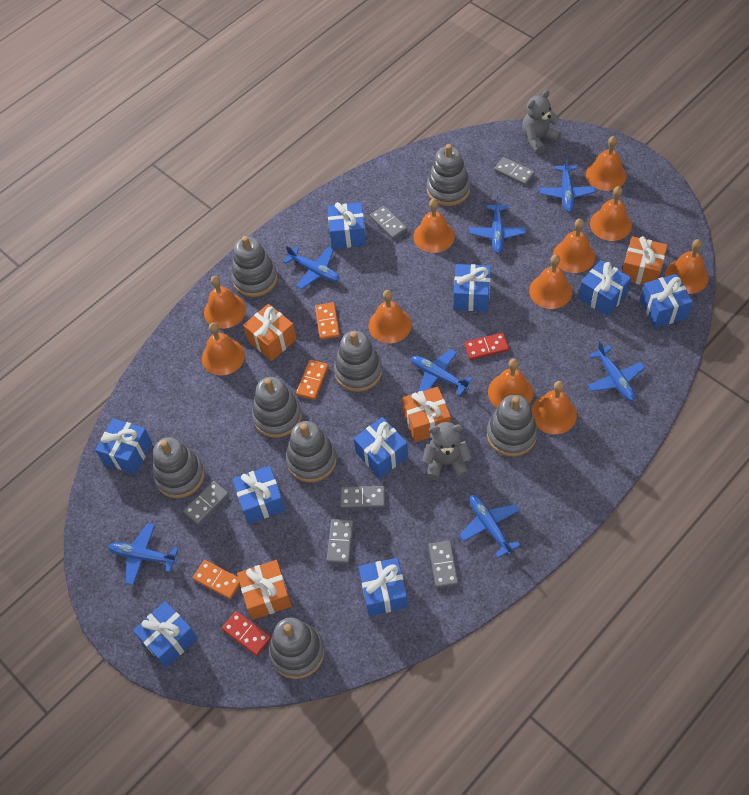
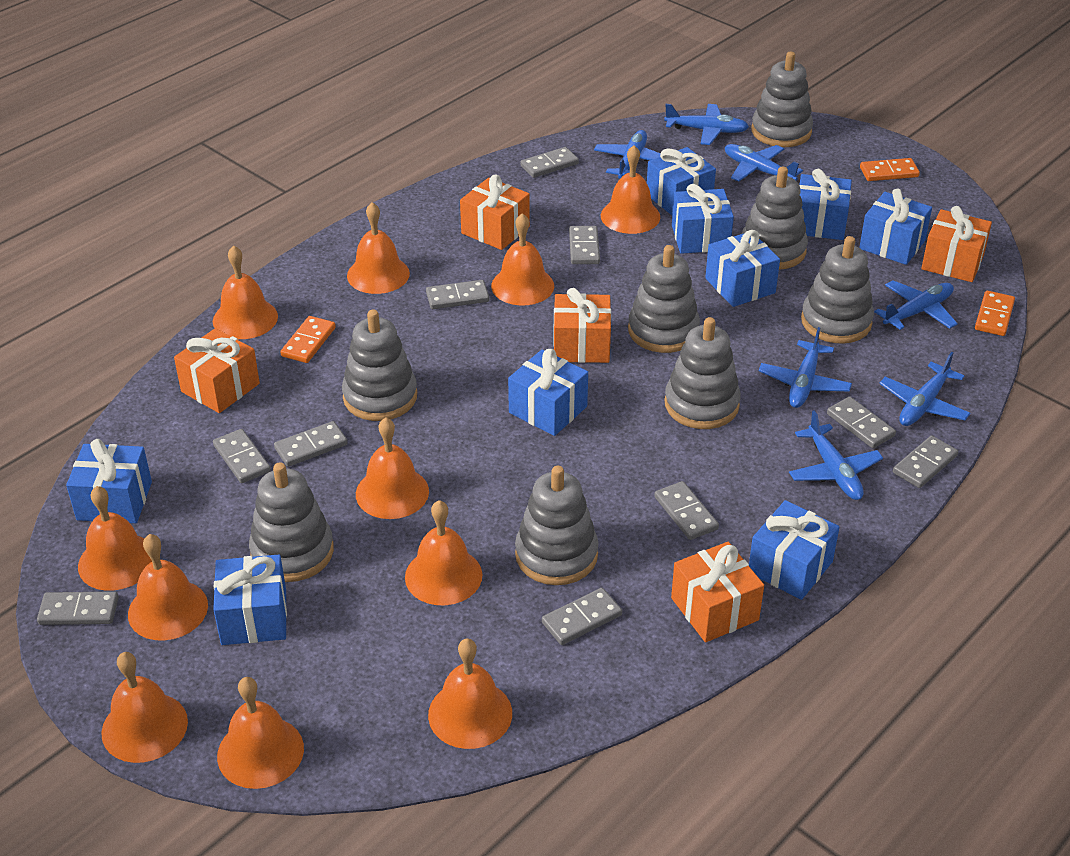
grey domino: [183,481,229,525] [327,519,353,564] [340,486,385,508] [370,206,407,239] [428,541,458,588] [494,157,535,186] = 6 -> [37,591,119,625] [213,429,271,483] [274,421,348,467] [426,280,489,309] [520,147,579,178] [542,588,622,645] [569,226,600,264] [654,481,719,540] [827,397,896,448] [893,436,958,488] = 10
grey teddy bear: [422,422,472,480] [522,90,561,154] = 2 -> none = 0
orange gift: [237,560,292,620] [243,304,297,361] [402,387,451,442] [622,236,668,285] = 4 -> [174,328,260,413] [460,174,530,250] [553,288,611,363] [671,542,764,642] [921,206,992,282] = 5
red domino: [222,611,271,656] [464,333,509,360] = 2 -> none = 0

